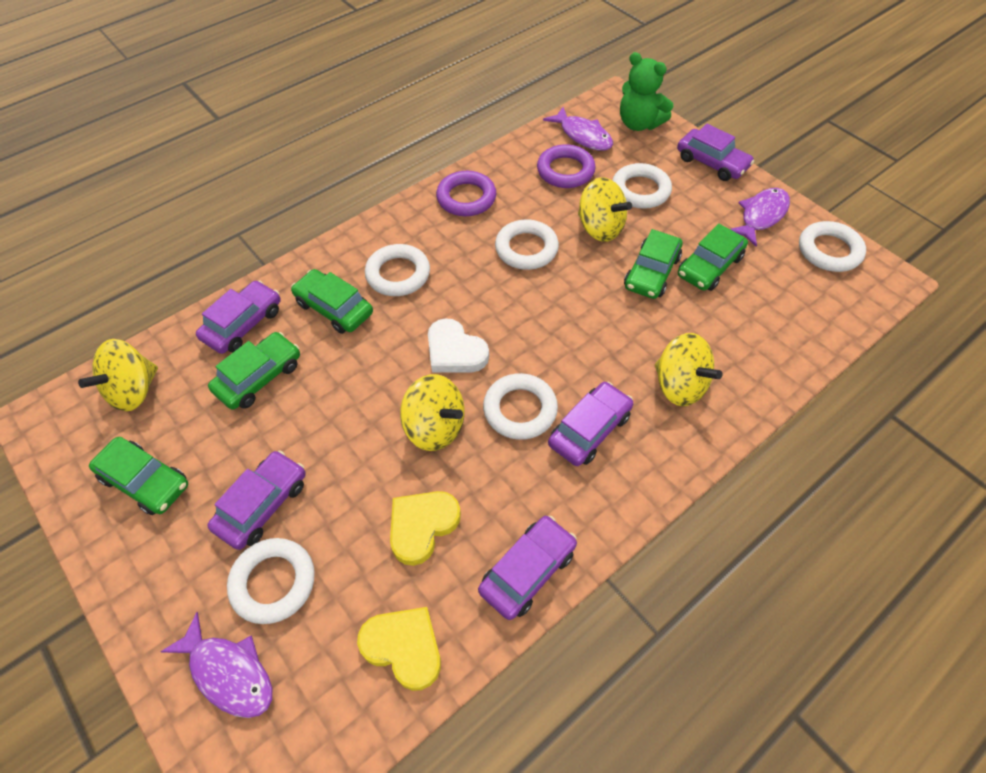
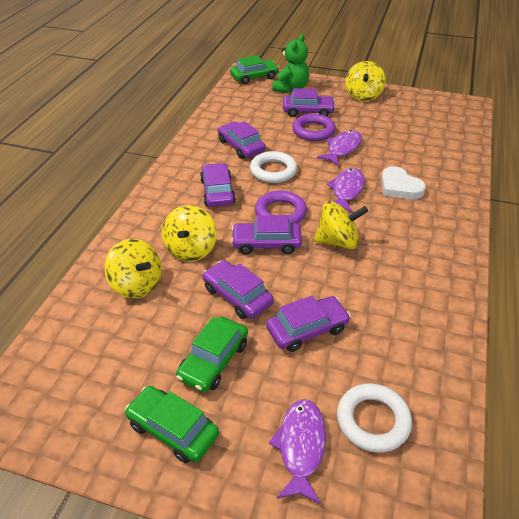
green car: [89,437,188,515] [208,332,300,410] [291,269,373,334] [624,229,683,299] [678,224,748,291] = 5 -> [125,386,219,463] [176,317,248,393] [230,55,279,84] = 3
purple car: [196,280,281,354] [207,451,306,550] [478,516,577,620] [548,382,633,466] [677,124,754,181] = 5 -> [200,163,236,207] [202,260,274,319] [218,121,266,159] [231,215,302,254] [266,296,350,352] [283,88,336,117] = 6
white ring: [227,538,315,624] [365,244,430,296] [483,373,558,440] [495,219,559,270] [612,163,672,209] [799,221,866,272] = 6 -> [250,151,297,183] [337,383,412,453] = 2
yellow heart: [357,607,441,691] [390,491,461,566] = 2 -> none = 0

